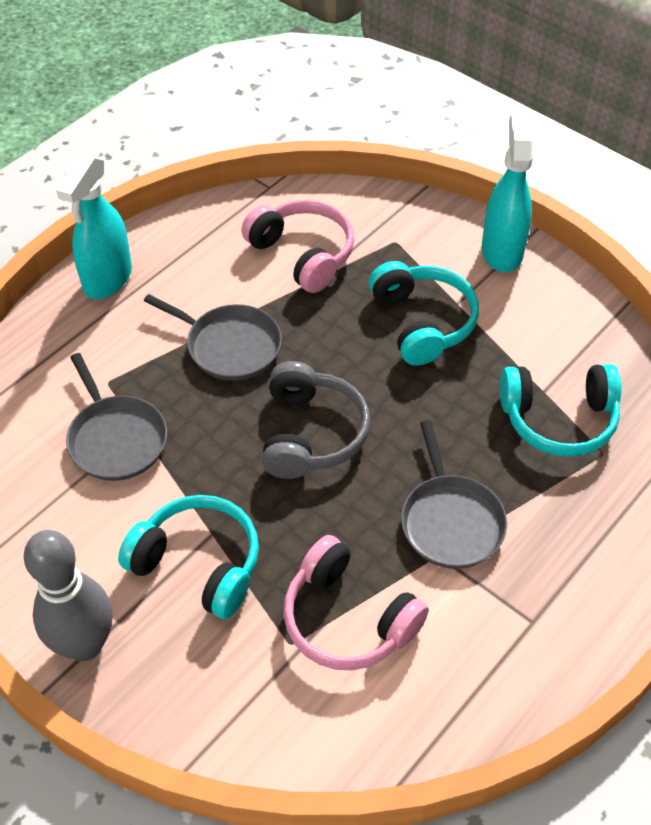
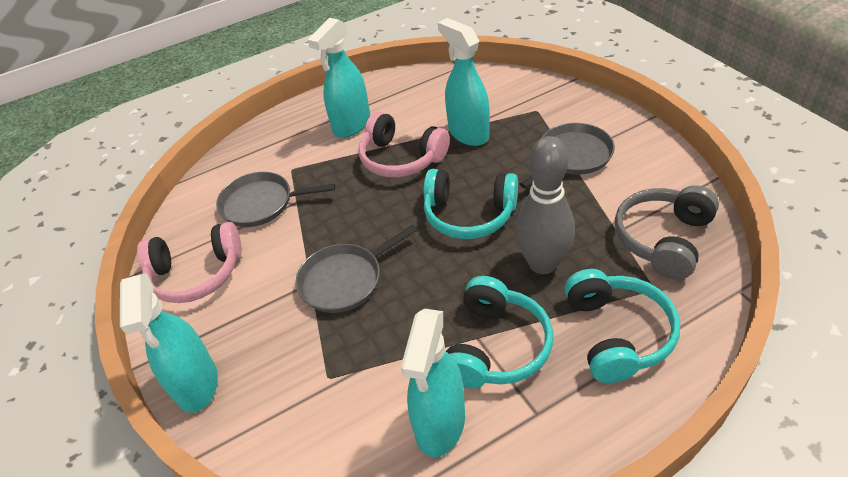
turquoise spray bottle: [56,154,132,299] [482,113,533,272] = 2 -> [120,273,218,413] [308,18,370,138] [401,309,465,457] [438,18,490,146] = 4

